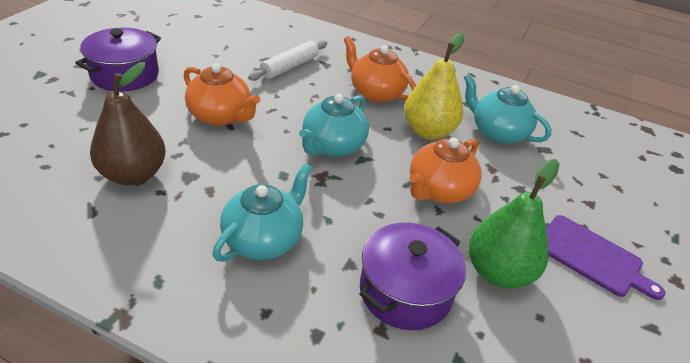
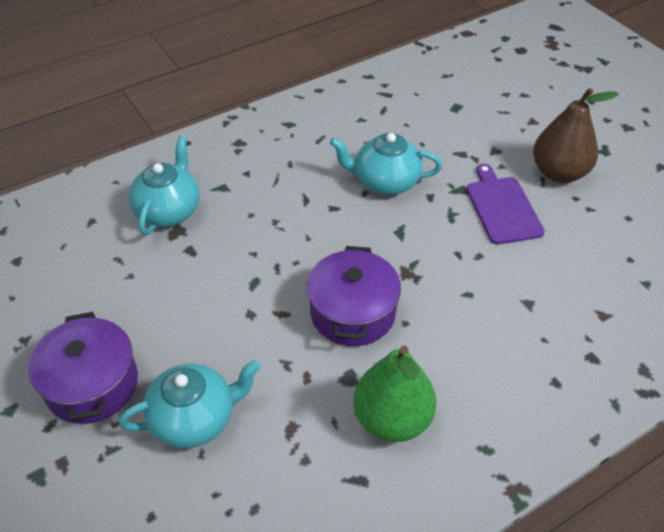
orange teapot: [184,64,260,126] [343,36,416,103] [409,138,482,203] = 3 -> none = 0
white rolling pin: [248,40,327,81] = 1 -> none = 0
yellow pear: [404,33,465,140] = 1 -> none = 0

